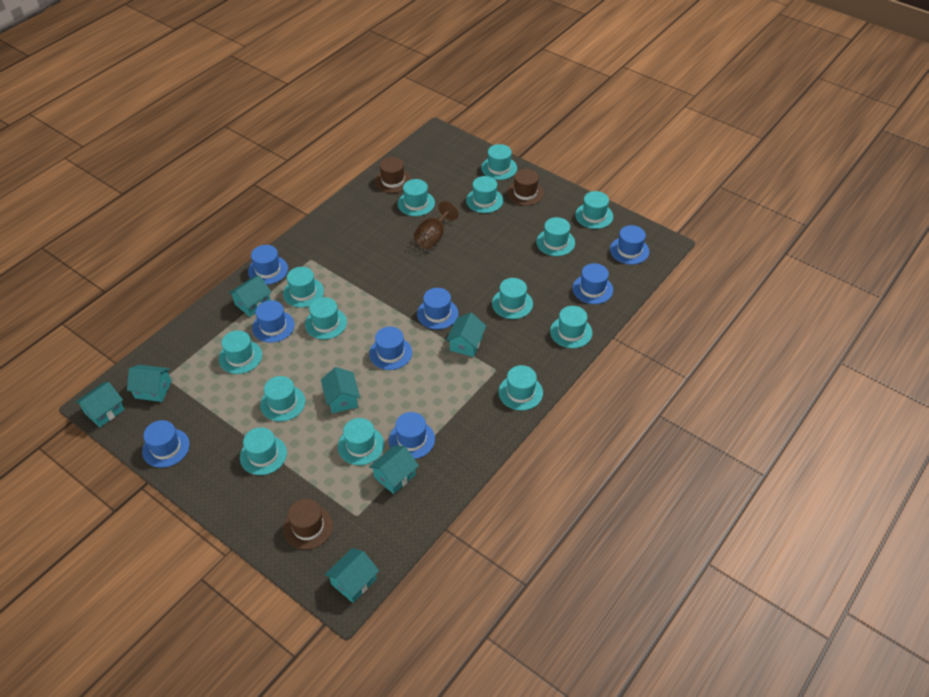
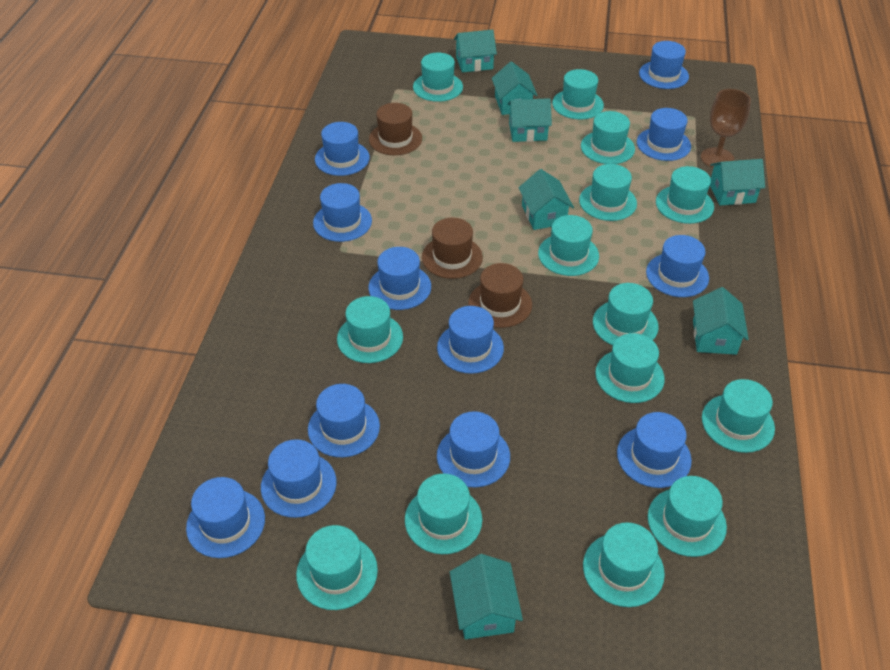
blue hat: [142,420,190,468] [248,245,288,285] [252,300,294,343] [369,327,412,370] [389,412,435,459] [417,288,459,329] [573,263,613,304] [610,225,649,264] = 8 -> [186,477,265,558] [261,439,337,518] [308,384,380,457] [313,183,372,242] [315,122,370,176] [368,247,431,310] [437,306,504,374] [437,411,510,487] [617,412,692,488] [637,108,691,161] [639,41,689,89] [646,235,709,297] = 12

